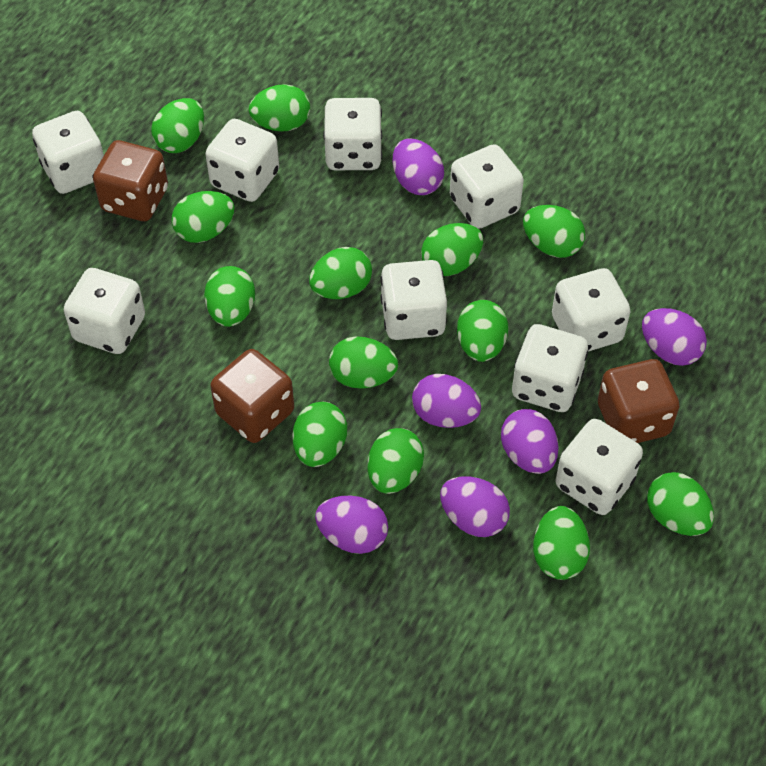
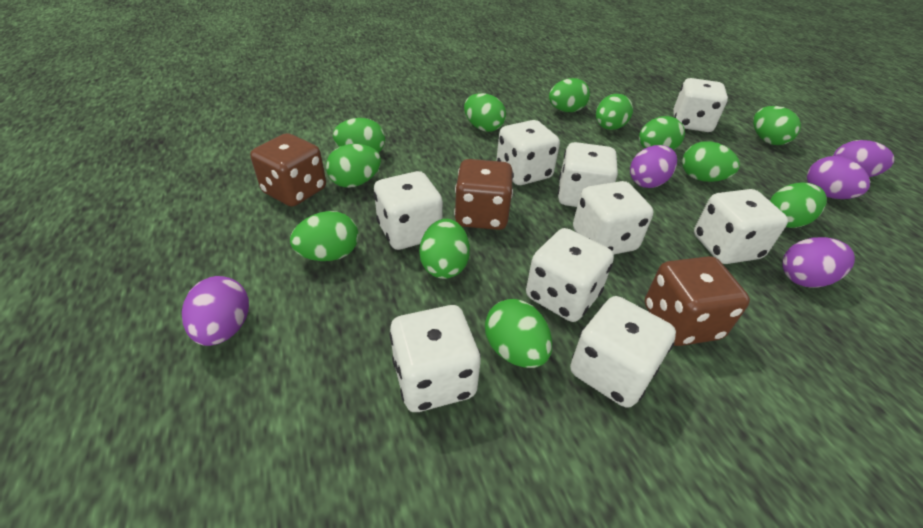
green egg: [151,98,204,153] [172,191,235,243] [204,266,255,327] [249,84,310,132] [292,402,347,467] [309,247,372,299] [329,336,398,389] [368,428,424,494] [421,223,483,276] [457,300,508,362] [523,205,585,258] [533,506,590,580] [647,472,714,536] = 13 -> [290,211,359,261] [326,144,381,188] [333,118,385,153] [419,219,470,279] [464,93,506,132] [485,299,552,368] [549,78,590,112] [596,94,633,130] [639,116,685,150] [682,141,740,182] [753,106,801,145] [770,182,827,228] = 12
purple egg: [315,496,388,554] [393,138,444,195] [412,374,481,428] [440,476,510,537] [501,409,559,474] [642,308,707,366] = 6 -> [182,276,249,346] [630,145,677,188] [782,237,855,288] [807,156,870,199] [833,140,894,177] = 5

